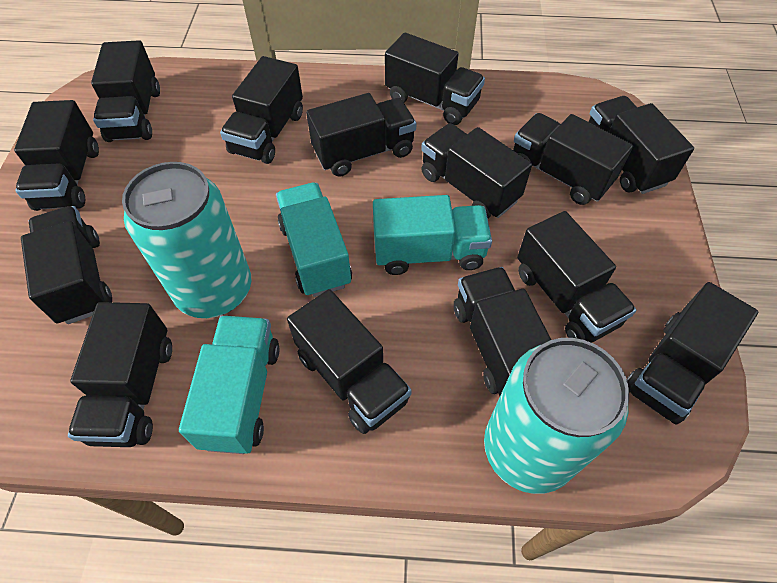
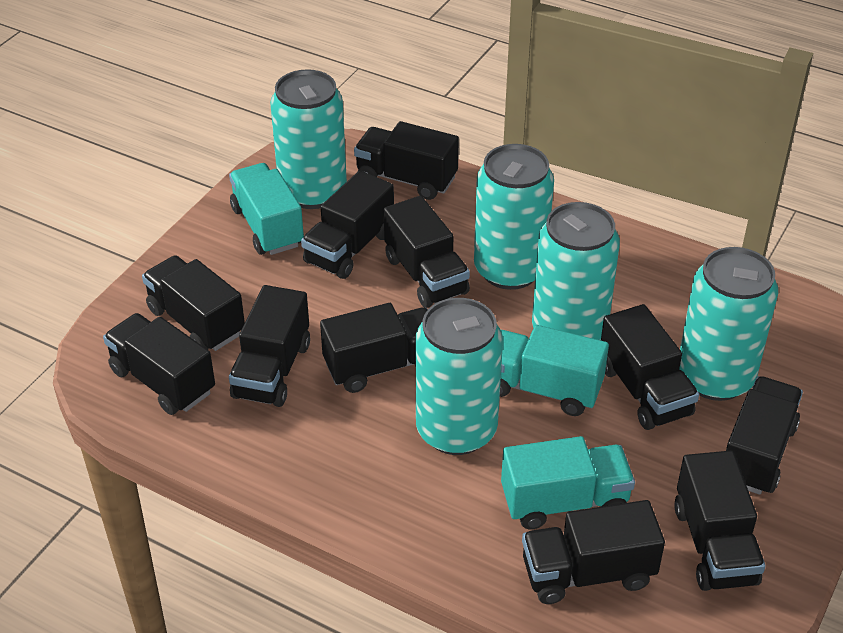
black truck: [14,100,99,211] [21,206,112,324] [68,302,172,447] [91,40,160,142] [220,56,303,164] [287,289,412,434] [306,93,417,177] [385,32,485,125] [421,123,532,218] [454,267,551,396] [513,113,633,205] [517,211,636,343] [589,96,694,194] [627,282,758,425] = 14 -> [103,313,215,415] [142,256,245,351] [229,285,310,407] [301,171,394,279] [320,303,428,393] [354,121,459,200] [384,196,470,308] [522,500,665,604] [601,304,699,430] [674,451,766,591] [726,376,803,495] = 11
turquoise can: [122,162,251,318] [484,338,629,494] = 2 -> [270,69,347,209] [416,298,503,455] [474,144,554,290] [532,202,620,340] [679,247,778,401] = 5

